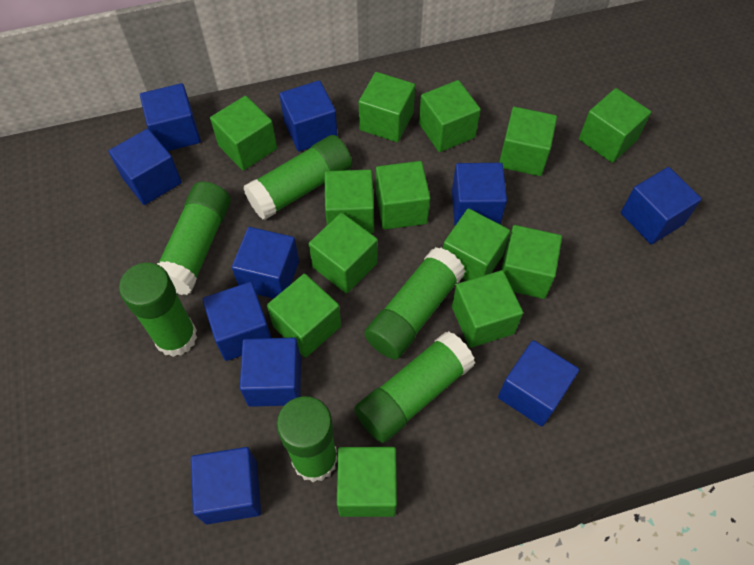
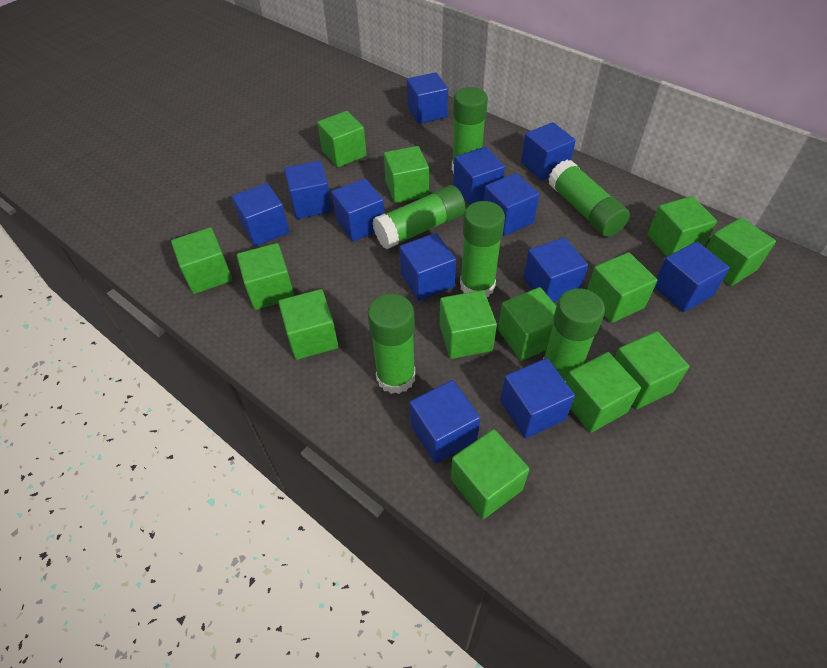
blue cube: [109,129,182,205] [140,83,201,151] [191,447,261,525] [202,282,271,361] [232,227,299,299] [240,338,301,407] [279,80,338,151] [452,163,507,225] [498,340,579,427] [621,167,702,244] = 10 -> [232,183,289,246] [284,161,332,219] [331,179,384,242] [399,233,456,301] [407,72,448,124] [410,380,480,463] [453,146,505,205] [484,173,539,236] [500,358,575,438] [521,122,576,181] [523,237,588,302] [655,242,730,312] = 12

